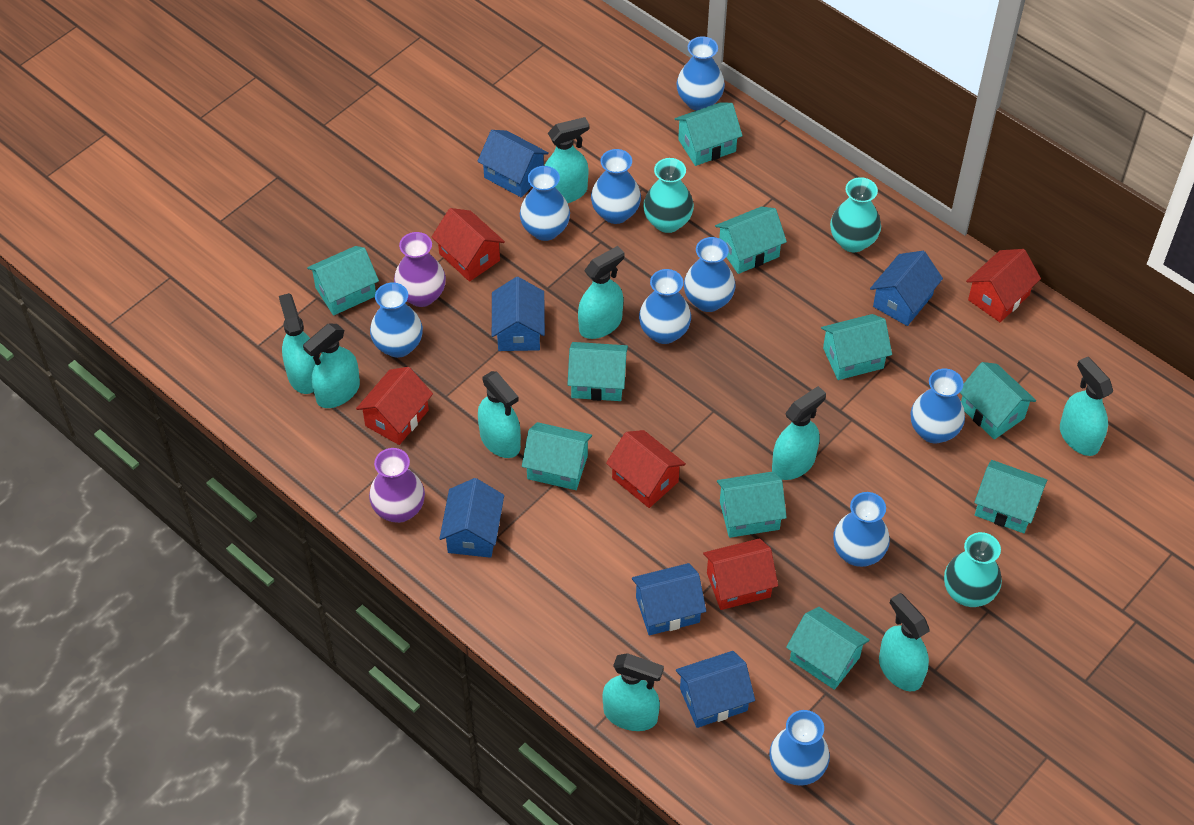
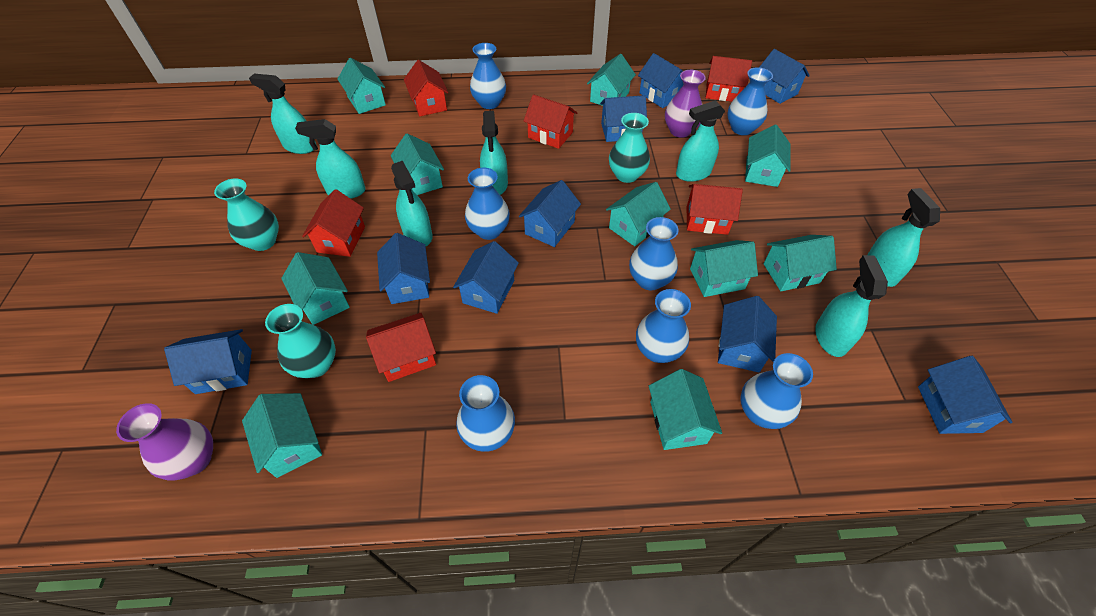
blue house: [439,478,504,558] [477,130,549,198] [492,277,545,351] [632,563,706,635] [676,651,755,728] [870,251,943,326] = 6 -> [164,329,252,394] [377,233,430,304] [453,241,519,314] [519,180,581,247] [600,95,647,142] [638,53,684,108] [718,296,777,372] [759,49,810,104] [918,356,1012,434] = 9
blue vase: [370,283,423,358] [520,166,570,241] [591,149,641,224] [639,269,691,344] [676,36,725,111] [684,237,736,312] [769,710,830,786] [833,492,890,567] [911,369,965,444] = 9 -> [456,375,515,452] [465,168,510,240] [470,43,506,109] [629,217,679,290] [636,289,691,363] [727,67,773,135] [740,353,813,429] = 7
red house: [356,367,433,445] [432,208,505,282] [606,430,686,508] [703,538,778,610] [966,249,1041,322] = 5 -> [302,189,365,257] [366,313,436,382] [404,60,448,116] [524,94,577,149] [687,184,743,235] [706,56,752,102] = 6
turquoise spray bottle: [279,293,315,394] [303,324,360,408] [478,371,521,458] [544,117,589,203] [578,246,625,339] [602,653,664,731] [772,386,826,480] [879,593,929,691] [1060,357,1113,456] = 9 -> [249,74,316,154] [295,119,365,199] [391,161,433,246] [480,111,508,195] [676,100,725,182] [815,255,888,357] [867,188,940,287] = 7

